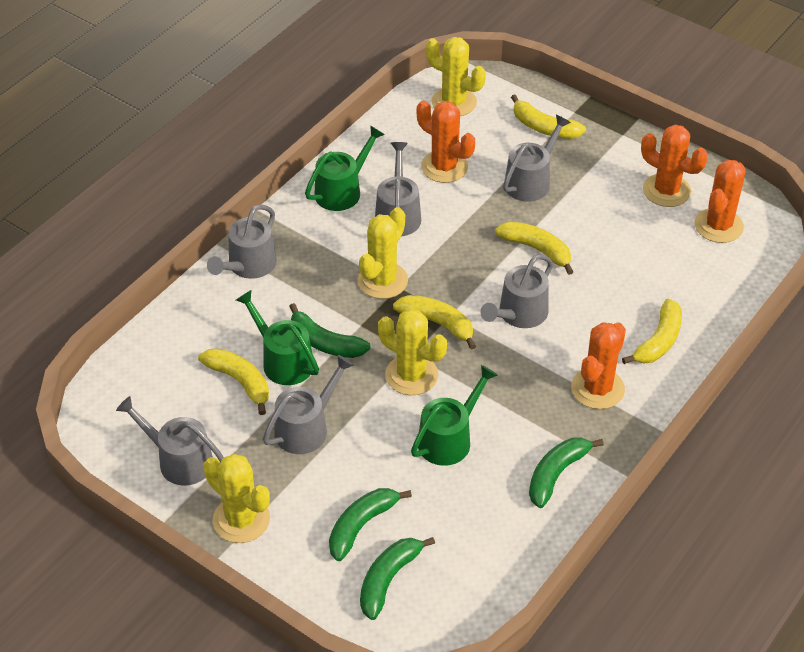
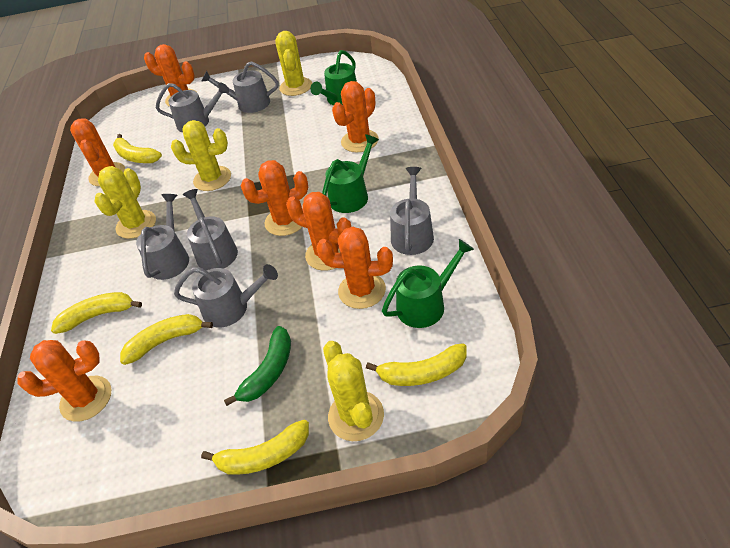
green banana: [289,303,371,358] [329,488,412,561] [360,537,435,620] [529,437,604,508] = 4 -> [224,326,291,406] = 1
orange cactus: [417,100,475,183] [571,322,626,409] [641,125,708,207] [695,160,746,243] = 4 -> [17,340,111,422] [70,118,125,187] [144,44,195,107] [241,160,308,236] [286,192,351,271] [317,227,393,309] [332,81,378,152] = 7

